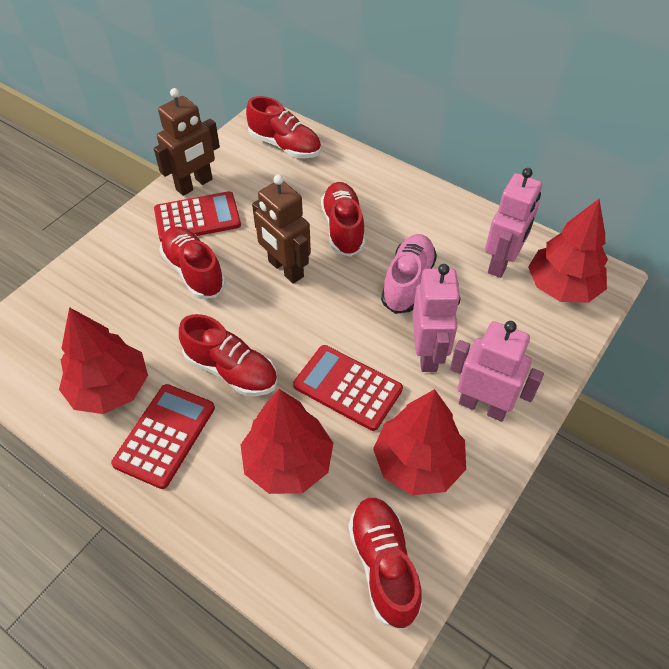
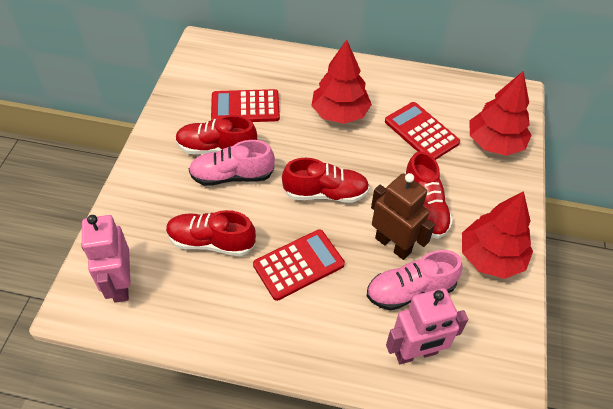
brown robot: [154,88,220,196] [252,175,311,284] = 2 -> [371,173,435,260] = 1
pink robot: [412,264,460,372] [450,321,544,422] [485,168,542,278] = 3 -> [81,215,131,303] [386,288,468,364] = 2
pink shoe: [381,234,437,314] = 1 -> [189,140,275,186] [367,250,463,310] = 2
red shoe: [159,226,226,299] [179,314,278,396] [246,96,321,159] [321,182,365,257] [348,498,422,629] = 5 -> [166,210,256,256] [176,115,257,154] [282,158,369,203] [405,151,453,239] = 4
red tree: [59,307,148,414] [241,389,333,494] [373,389,466,495] [528,199,608,303] = 4 -> [311,40,372,124] [462,191,533,279] [470,71,532,156] = 3

